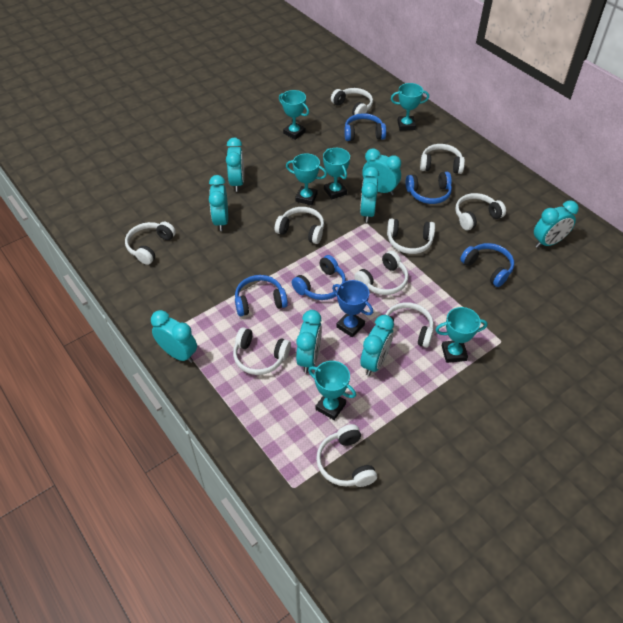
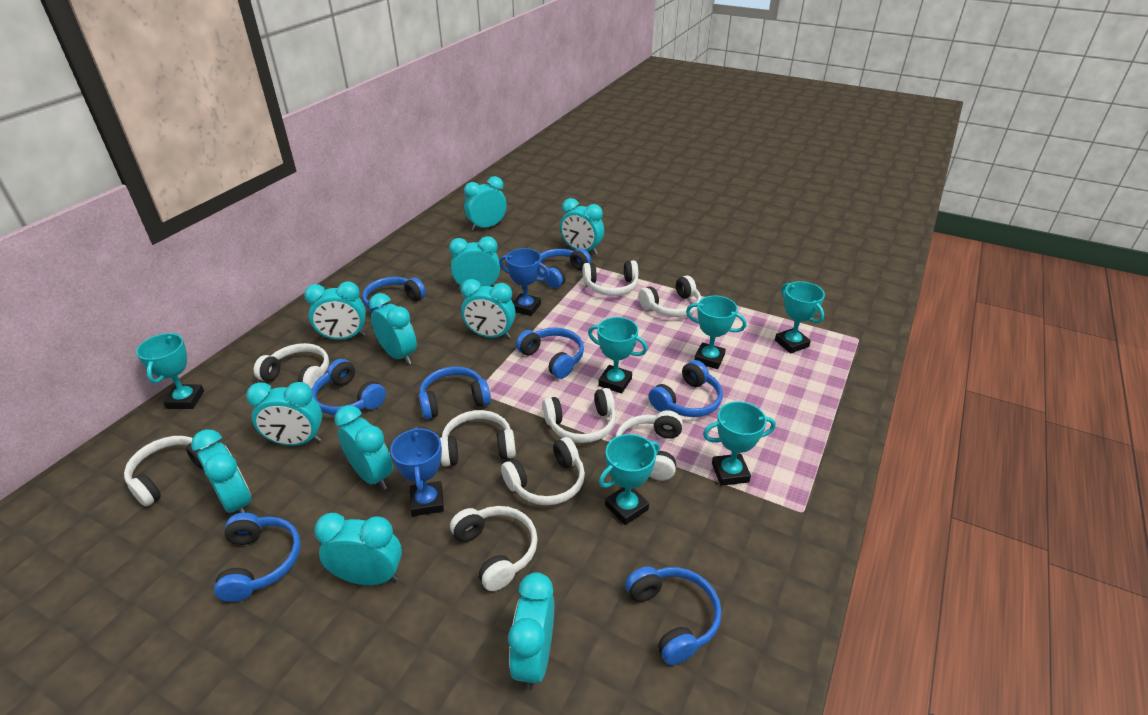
blue headphones: [235,275,288,316] [292,255,346,300] [344,113,386,141] [405,172,452,204] [460,243,514,287] = 5 -> [214,513,301,602] [311,359,386,415] [362,277,426,314] [419,367,491,419] [516,327,584,379] [539,248,591,288] [625,566,721,665] [649,360,723,417] = 8
blue trophy: [332,280,373,337] = 1 -> [390,427,444,516] [499,248,550,316] = 2
turquoise clock: [151,310,197,363] [209,175,228,231] [226,138,244,192] [296,310,322,373] [360,167,379,223] [360,315,394,376] [362,148,401,195] [534,200,579,248] = 8 -> [191,429,251,513] [246,382,322,446] [304,281,366,340] [314,513,402,585] [334,405,393,490] [369,293,417,365] [449,236,500,291] [461,279,516,339] [464,176,507,231] [508,572,554,690] [560,198,604,255] = 11
white headphones: [125,222,176,265] [233,327,291,375] [275,207,324,244] [316,424,377,487] [331,88,373,115] [354,251,409,295] [385,302,434,348] [387,219,435,254] [420,144,465,174] [455,193,506,231] = 10 -> [124,436,210,507] [254,343,329,389] [440,410,516,466] [450,506,538,591] [501,437,585,505] [543,388,616,443] [583,260,638,296] [615,410,683,481] [639,275,701,317] = 9

